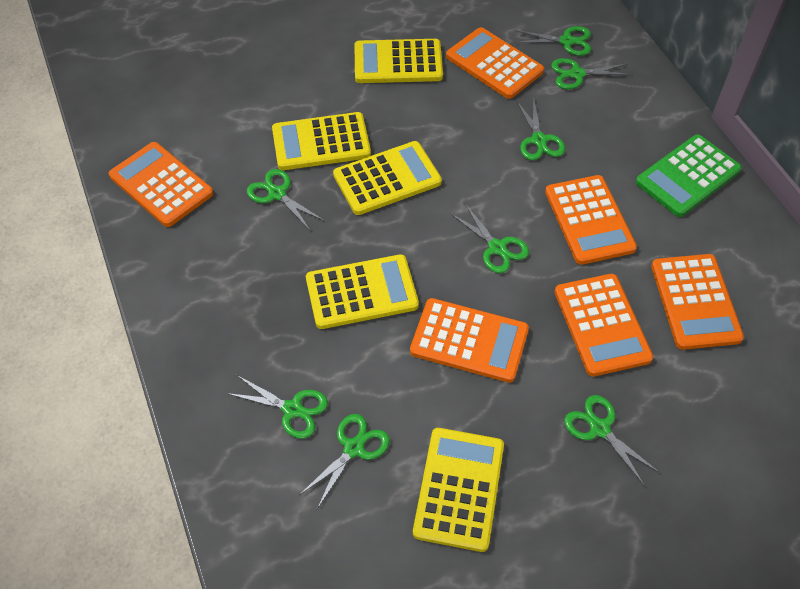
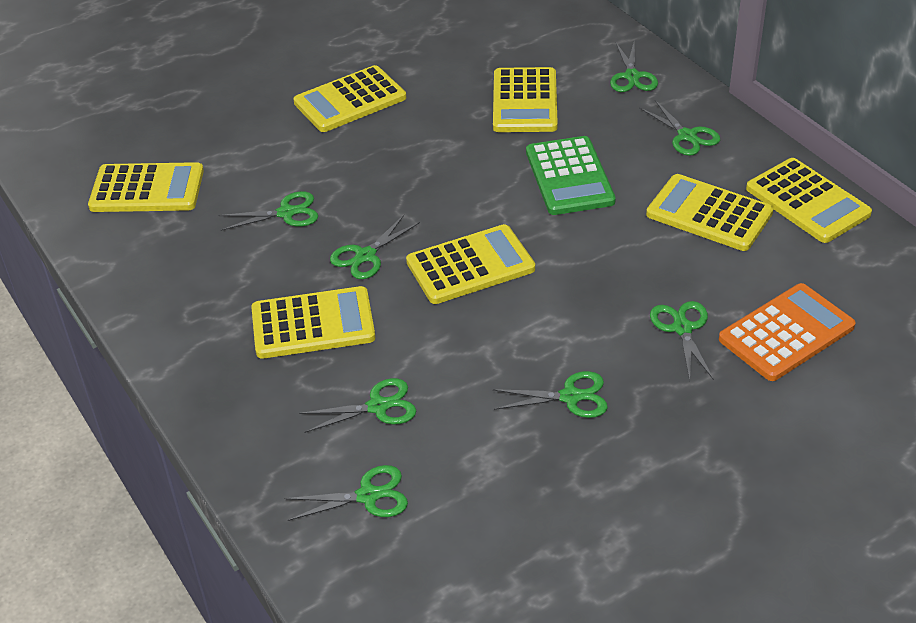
orange calculator: [109,142,213,227] [410,298,529,383] [446,27,544,99] [545,175,637,265] [555,274,653,377] [651,254,744,350] = 6 -> [719,283,856,381] = 1
yellow calculator: [272,112,371,170] [306,254,419,329] [333,141,442,215] [354,39,443,83] [413,428,504,552] = 5 -> [88,162,204,212] [251,286,375,359] [293,65,406,132] [406,224,535,304] [493,67,558,132] [646,174,774,251] [746,158,872,243] = 7

